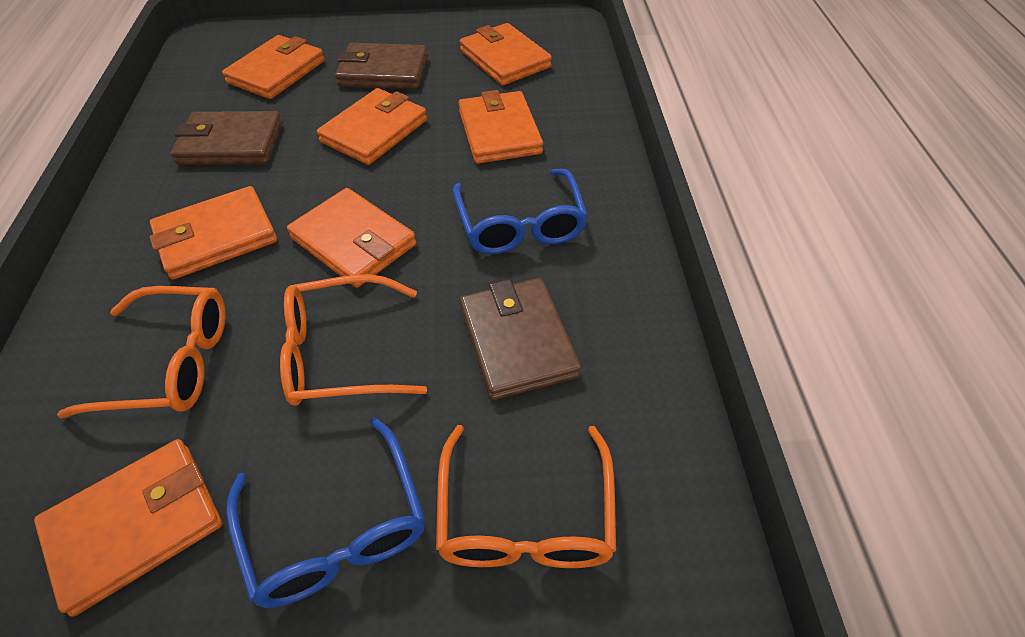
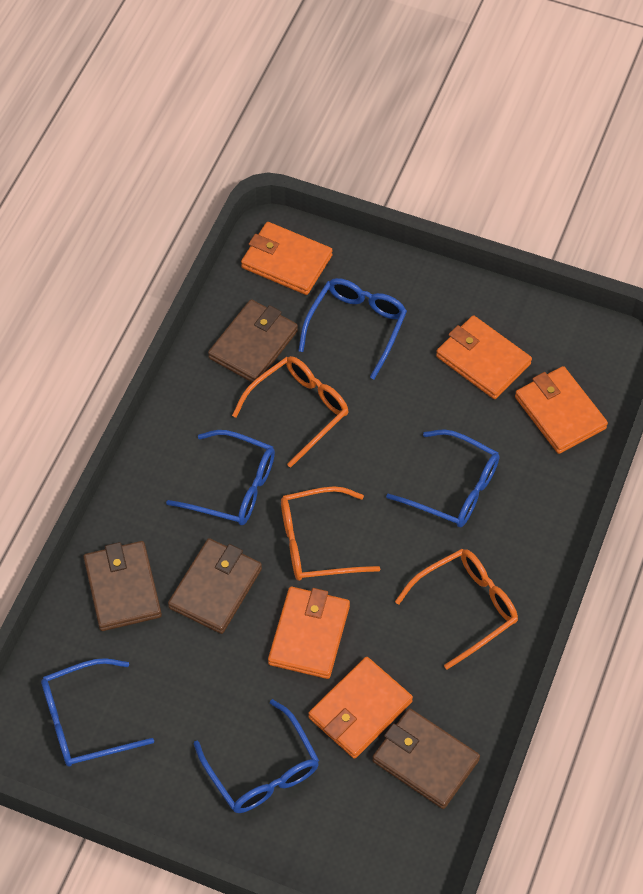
blue glasses: [226,417,425,608] [452,169,588,254] = 2 -> [41,658,154,767] [166,430,275,525] [194,699,319,813] [298,278,407,379] [386,429,499,527] = 5
brown wallet: [171,111,283,165] [335,43,428,89] [460,278,581,400] = 3 -> [83,541,162,631] [168,538,262,634] [208,299,298,382] [372,708,480,809] = 4
orange wallet: [34,439,222,616] [150,186,277,280] [222,35,325,99] [287,188,416,288] [317,88,427,165] [458,90,543,164] [460,23,552,86] = 7 -> [241,222,333,295] [268,587,350,679] [308,657,413,759] [436,315,532,399] [515,366,608,454] = 5

